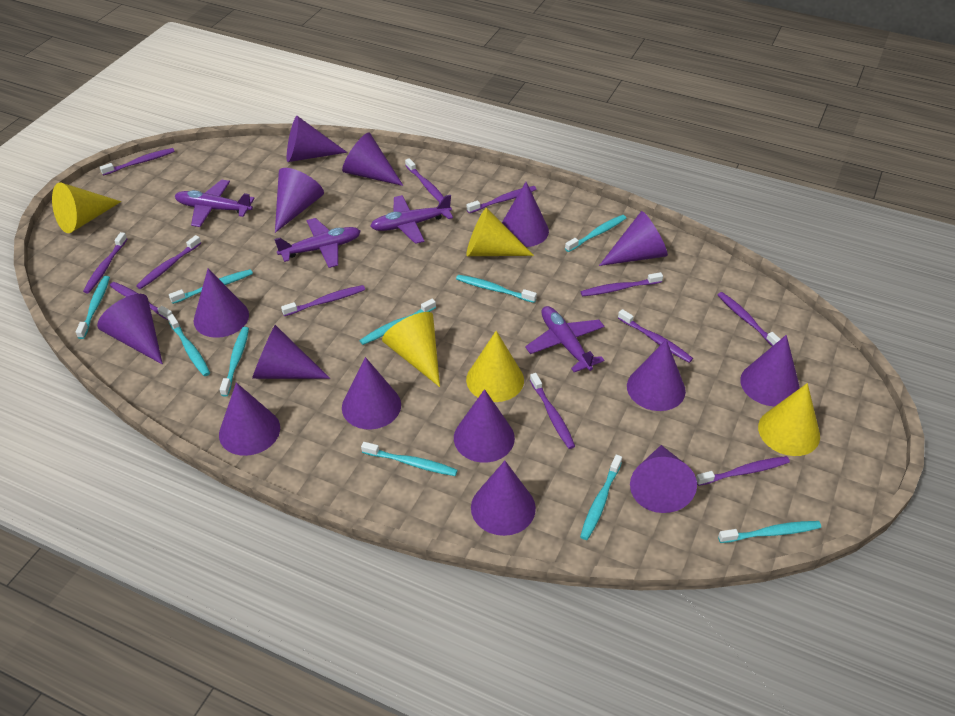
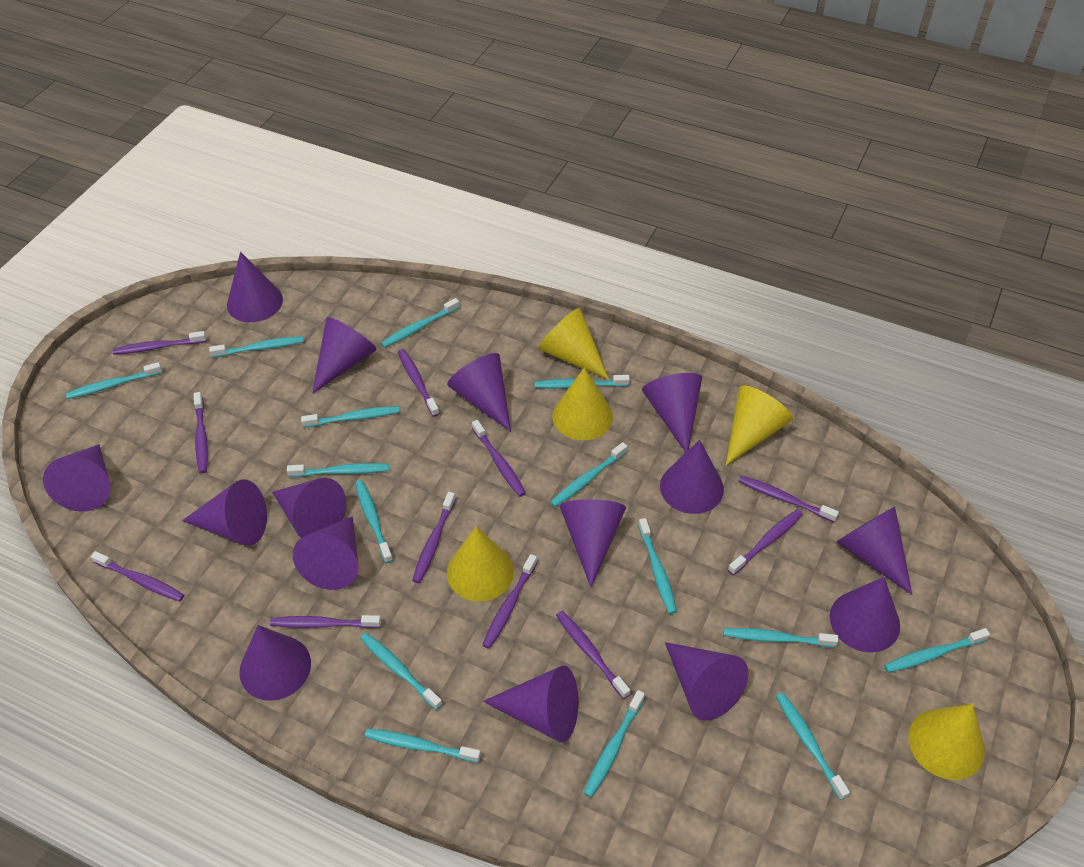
purple plane: [175,179,255,227] [274,218,361,268] [370,195,453,244] [525,306,605,372] = 4 -> none = 0
purple toothbrush: [83,232,127,294] [100,148,175,176] [110,282,172,320] [136,235,201,289] [281,285,365,316] [405,158,444,201] [467,186,536,213] [530,373,575,449] [581,272,663,297] [618,309,693,363] [696,456,790,486] [718,292,780,346] = 12 -> [91,551,184,602] [112,331,206,355] [194,392,208,473] [270,615,381,628] [398,349,440,417] [412,492,456,583] [472,420,526,497] [482,554,537,649] [556,611,630,699] [728,509,803,575] [738,476,839,522] = 11
turquoise toothbrush: [76,276,110,339] [167,314,210,376] [169,269,253,304] [220,327,249,397] [359,299,436,345] [361,442,457,476] [456,275,537,303] [565,215,626,252] [580,455,622,540] [718,521,821,543] = 10 -> [66,362,162,399] [209,336,304,358] [287,463,389,477] [301,406,399,428] [355,480,393,563] [360,633,442,710] [365,728,481,763] [381,298,460,348] [535,375,630,389] [550,442,627,507] [583,690,645,798] [638,518,677,614] [724,628,839,647] [776,693,850,800] [884,628,990,673] = 15

